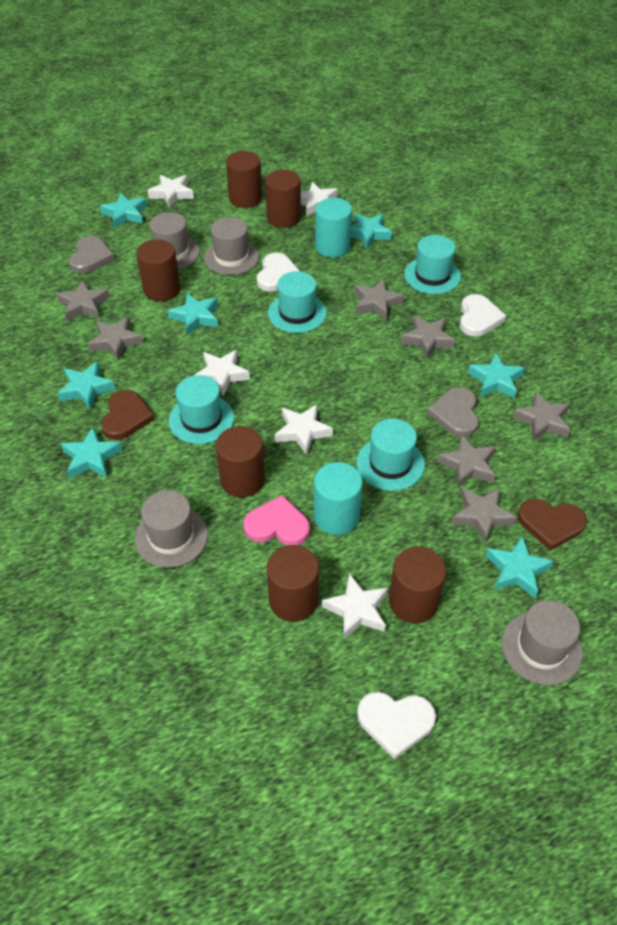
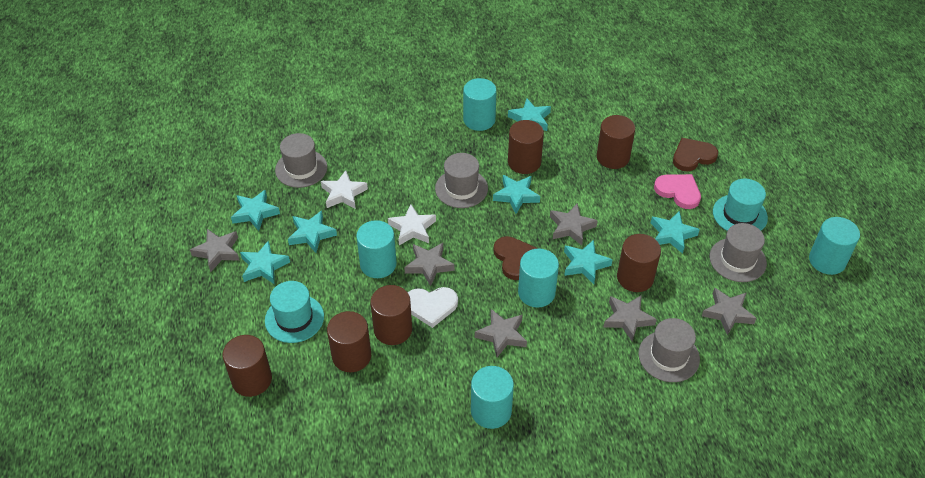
grey heart: [69,235,115,273] [427,387,479,437] = 2 -> none = 0
grey star: [56,280,110,321] [88,316,143,361] [354,279,404,320] [401,315,456,359] [437,434,496,488] [451,487,517,543] [512,392,570,441] = 7 -> [190,229,240,272] [404,243,455,286] [475,309,527,357] [550,203,598,245] [604,295,657,342] [702,288,757,336] = 6
turquoise cylinder: [314,462,363,535] [315,198,352,257] = 2 -> [356,220,397,278] [463,78,497,131] [471,366,514,429] [518,248,559,308] [809,217,860,275] = 5
turquoise hat: [169,375,234,444] [268,271,327,333] [356,419,425,491] [404,235,461,294] = 4 -> [265,281,324,343] [713,179,768,231] = 2
white heart: [257,253,301,292] [357,692,436,759] [460,294,506,336] = 3 -> [408,287,458,328] = 1
white star: [147,175,194,208] [195,350,250,396] [275,404,333,455] [301,182,338,216] [322,573,388,640] = 5 -> [321,170,368,209] [388,204,436,245] = 2

